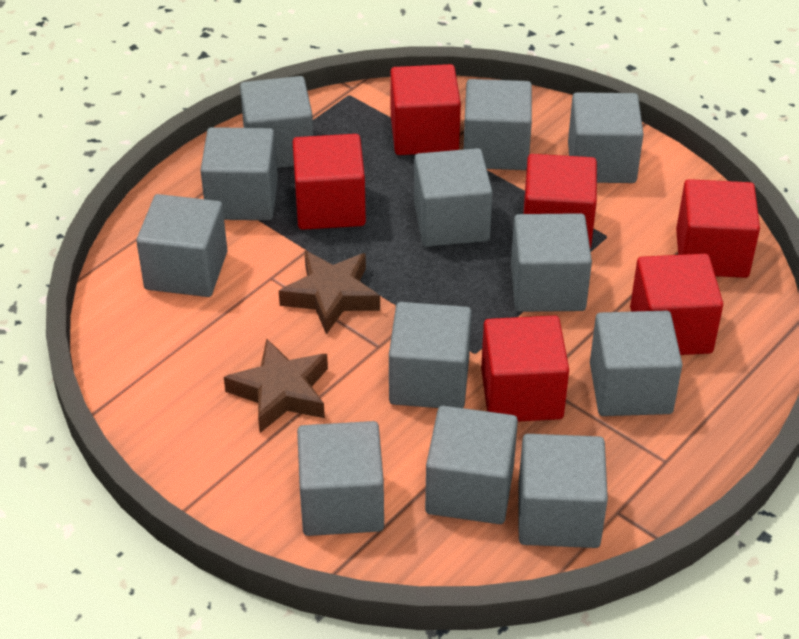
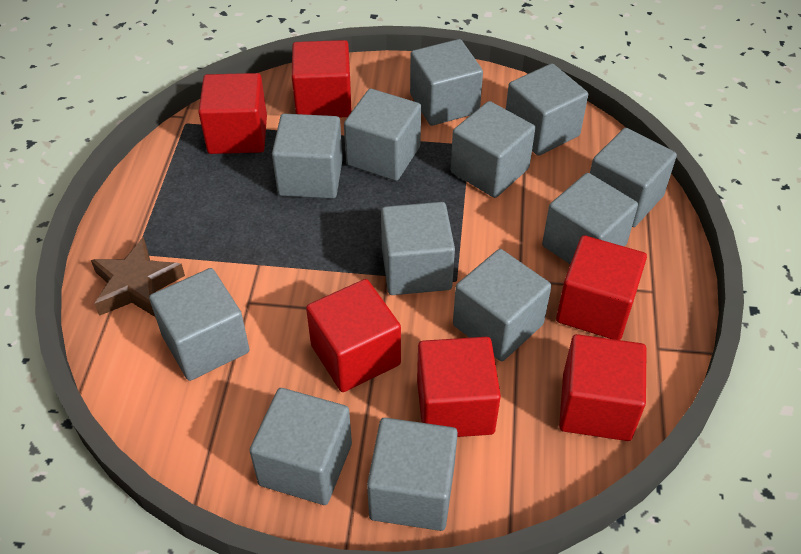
brown star: [224,339,328,433] [279,250,380,335] = 2 -> [91,237,185,317] = 1

